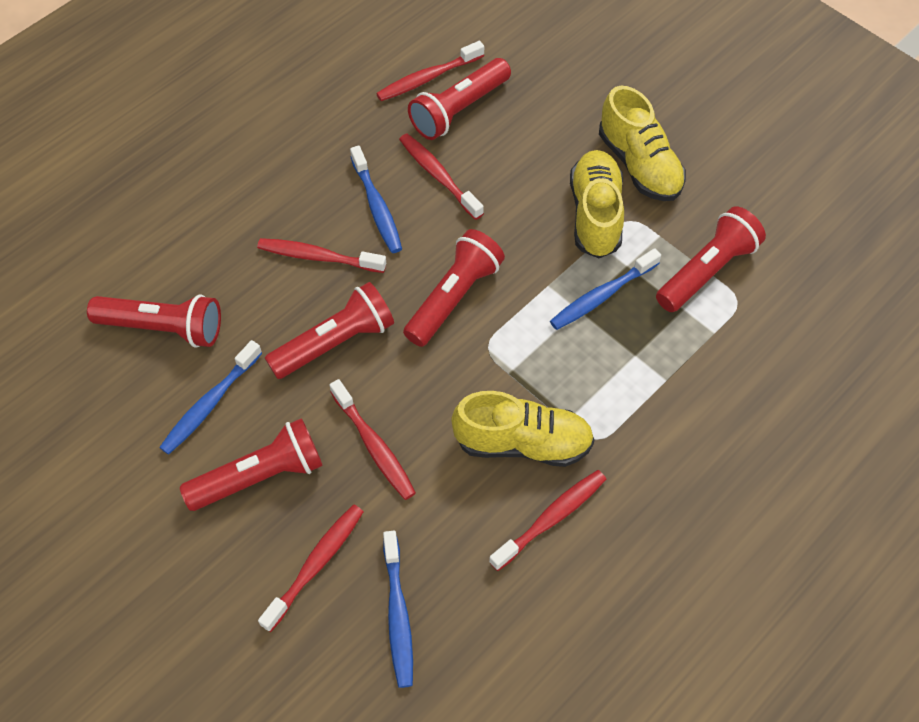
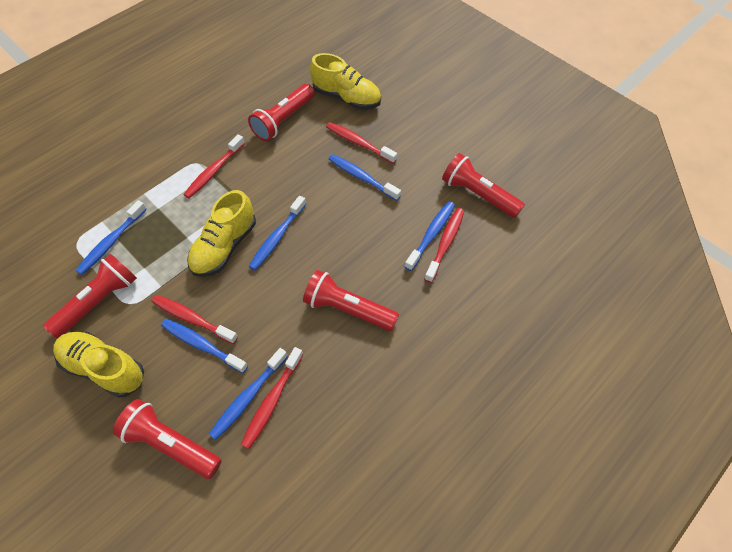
blue toothbrush: [159,340,262,455] [350,146,402,253] [383,531,413,688] [550,248,661,330] = 4 -> [76,200,147,275] [161,319,248,373] [209,348,288,440] [248,196,306,270] [329,154,401,201] [405,202,455,271] = 6
red flashlight: [87,294,221,348] [180,418,323,511] [265,282,394,379] [403,229,505,347] [408,58,511,140] [656,206,766,312] = 6 -> [43,253,137,338] [113,399,222,479] [248,84,315,141] [303,270,399,331] [442,153,525,218] = 5
red toothbrush: [257,238,386,273] [258,505,364,632] [330,379,416,500] [376,41,484,101] [399,134,484,220] [489,470,606,571] = 6 -> [152,295,238,344] [183,134,245,198] [241,347,303,449] [326,122,397,164] [424,208,464,283] = 5

